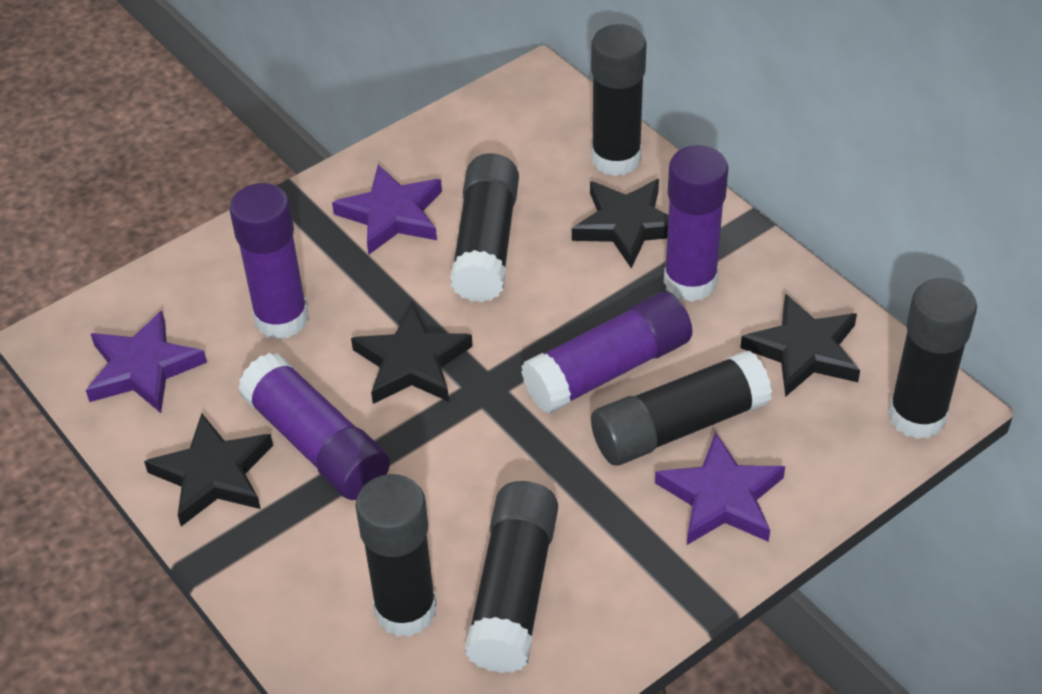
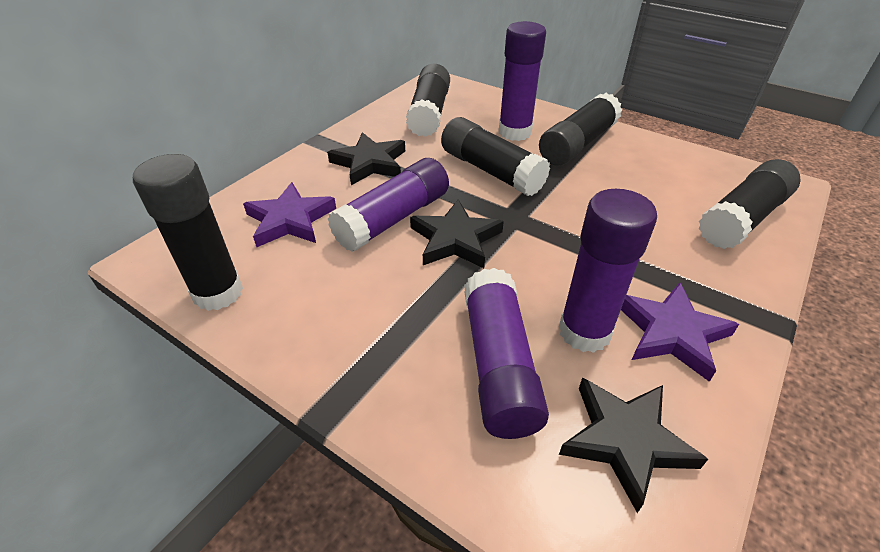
black glue stick: [355,474,437,637] [450,153,519,303] [465,481,558,673] [591,24,647,176] [591,351,772,466] [888,278,977,439] = 6 -> [133,154,243,311] [406,64,450,137] [441,117,550,196] [539,93,622,166] [699,159,801,249] = 5
black star: [144,413,273,526] [351,304,473,404] [572,179,669,268] [740,294,860,397] = 4 -> [327,132,405,185] [410,199,504,268] [559,378,708,513] = 3
purple star: [86,310,207,413] [332,165,442,255] [655,432,785,545] = 3 -> [243,182,336,247] [621,283,739,382] = 2

